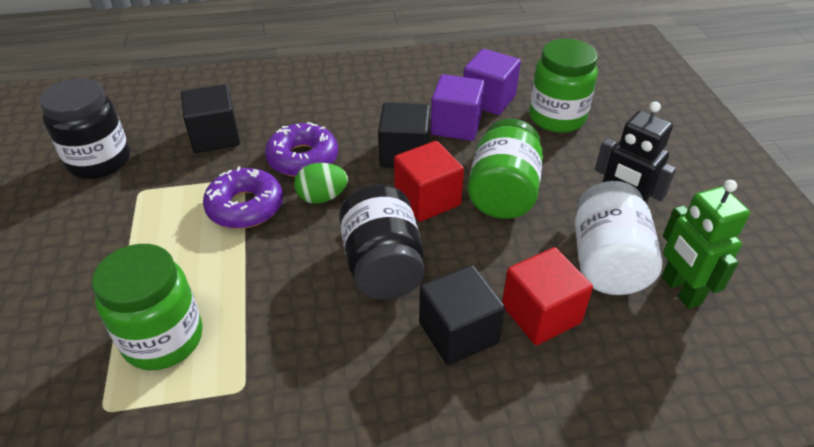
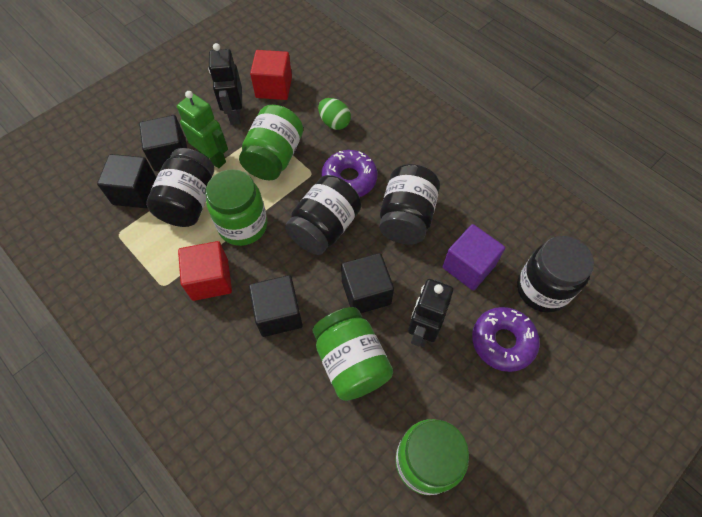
black cube: [181,84,240,153] [378,102,430,168] [419,265,505,365] = 3 -> [97,154,156,208] [139,115,187,171] [249,275,303,337] [341,253,394,313] = 4
black jar: [40,78,130,179] [339,184,425,300] = 2 -> [146,148,214,227] [285,175,361,255] [379,164,440,244] [517,236,594,313] = 4
black robot: [595,101,676,204] = 1 -> [208,43,242,125] [408,279,453,347] = 2
green jar: [92,244,203,370] [468,119,543,219] [529,39,598,133] = 3 -> [205,169,267,246] [239,105,303,180] [313,307,393,401] [395,419,469,495] = 4
purple cube: [431,74,485,141] [464,49,521,115] = 2 -> [442,224,505,291] = 1
white jar: [575,181,662,295] = 1 -> none = 0

